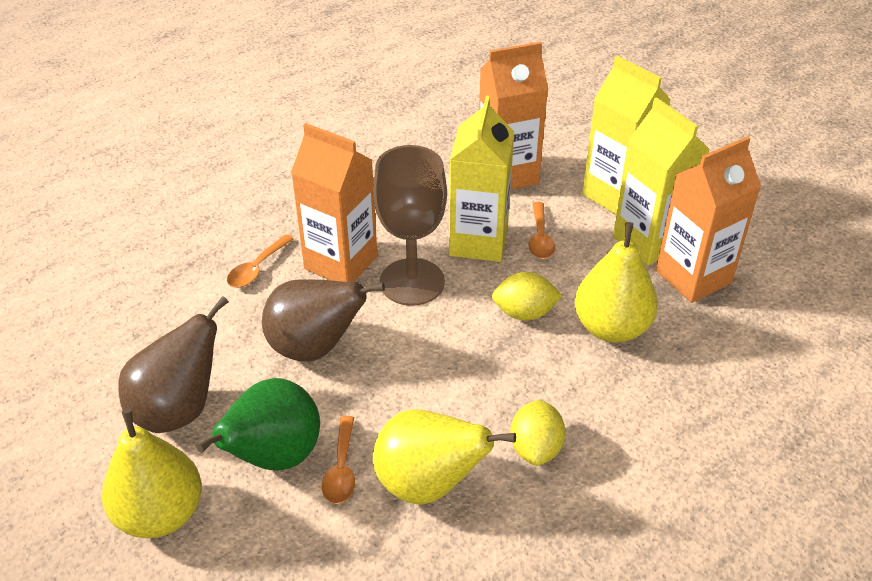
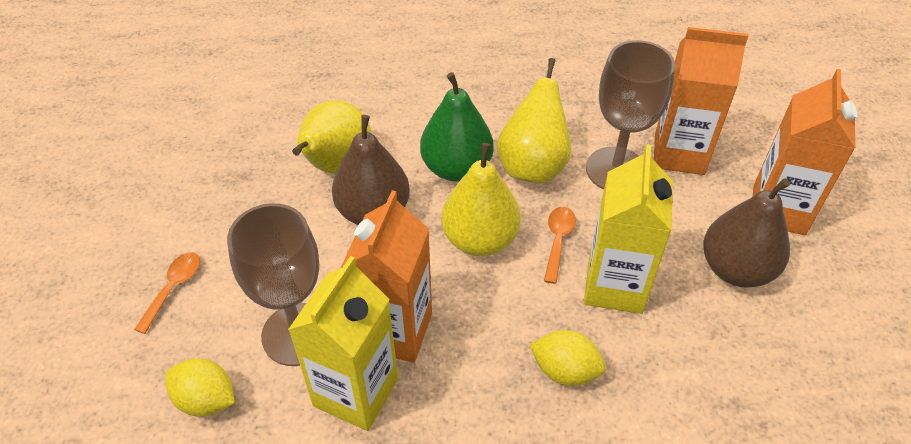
brown goblet: [373,145,447,306] = 1 -> [227,203,319,366] [586,40,675,189] = 2
orange spoon: [227,234,293,288] [322,416,355,504] [528,202,555,259] = 3 -> [134,252,200,334] [544,207,576,284] = 2
yellow carton: [449,95,514,262] [582,56,671,215] [613,97,710,266] = 3 -> [288,256,398,431] [584,144,673,314] = 2

